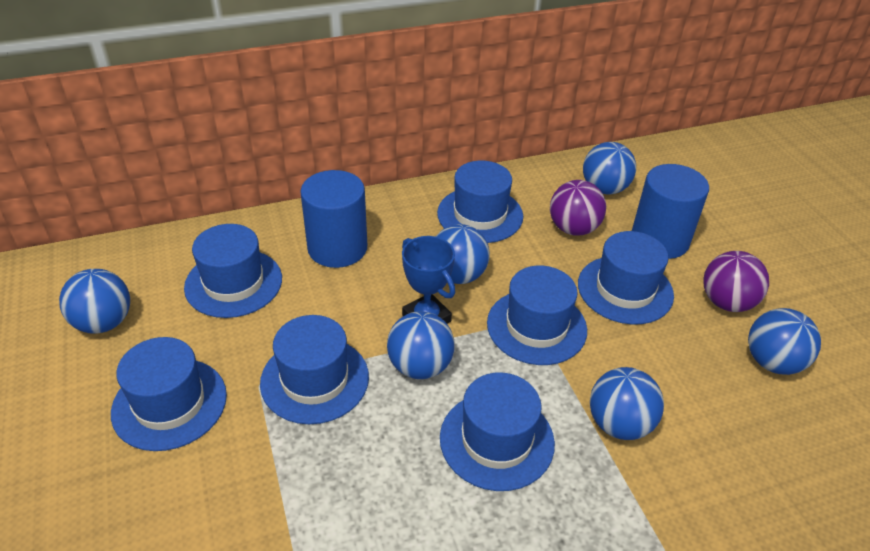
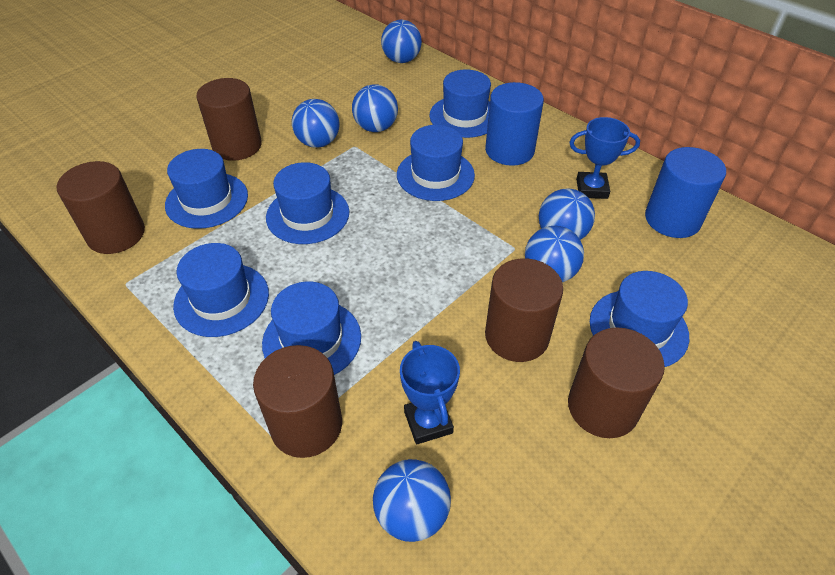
blue trophy: [402,236,455,324] = 1 -> [400,341,460,444] [569,117,640,199] = 2
brown cylinder: none = 0 -> [57,161,145,254] [196,78,262,161] [253,345,342,458] [485,258,563,362] [568,327,665,438] = 5
purple ball: [550,180,606,236] [703,251,769,312] = 2 -> none = 0

